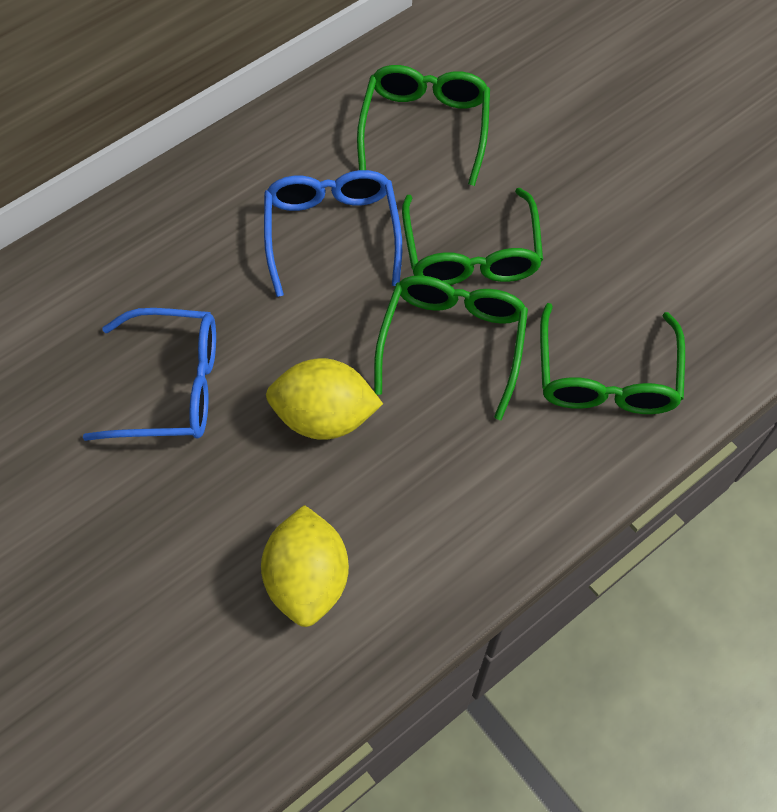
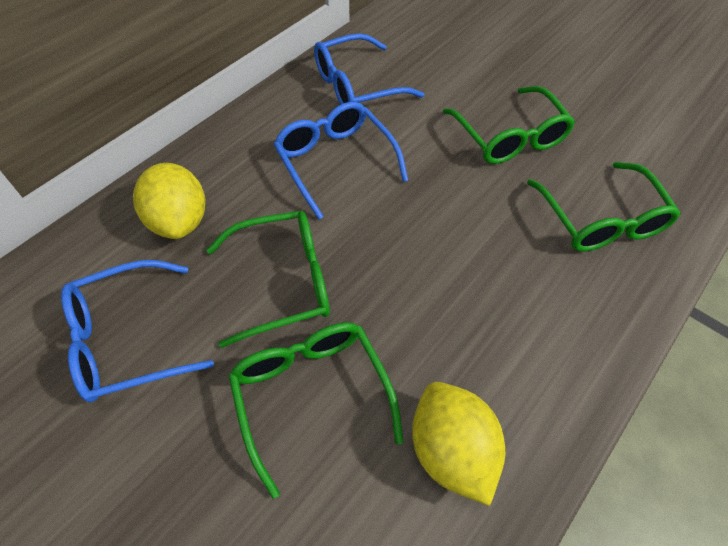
blue glasses: [83,308,216,441] [264,170,402,297] = 2 -> [61,260,214,402] [273,102,408,220] [314,33,424,105] = 3

